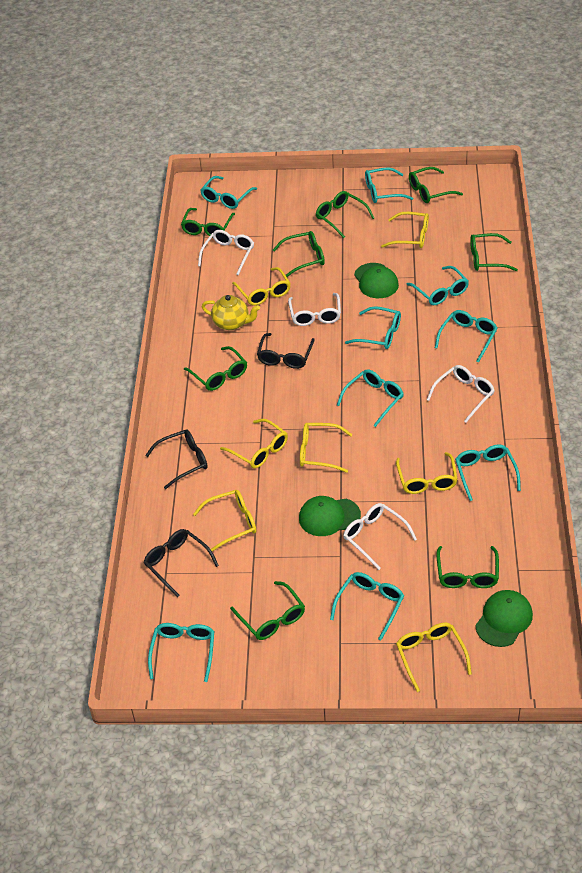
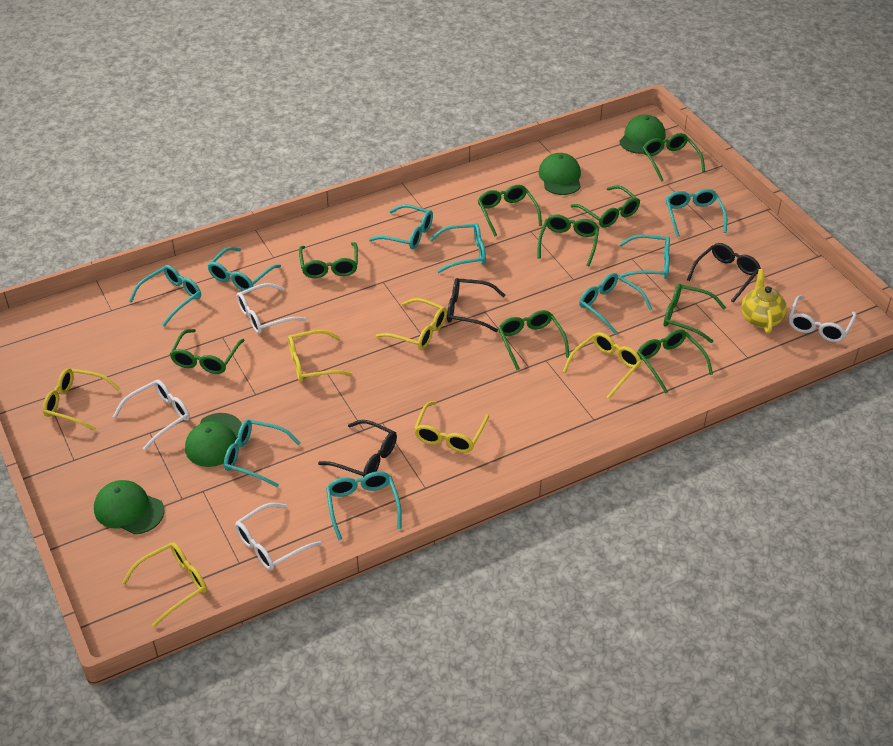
green cap: [299,496,361,536] [354,263,399,298] [475,590,533,647] = 3 -> [94,480,165,535] [185,413,242,467] [539,153,581,195] [619,115,665,154] = 4
green glasses: [181,208,235,236] [184,346,247,391] [230,581,305,640] [273,231,325,277] [316,191,374,238] [409,167,463,203] [436,546,499,588] [470,233,518,271] = 8 -> [170,329,245,374] [299,242,358,278] [478,185,542,236] [498,310,569,370] [538,214,599,266] [571,185,640,228] [637,329,713,394] [643,133,705,182] [664,284,726,343] = 9
yellow glasses: [193,490,256,552] [220,419,288,468] [232,267,291,306] [300,423,352,473] [381,212,429,248] [396,452,458,494] [396,622,472,692] = 7 -> [43,368,120,431] [122,542,207,627] [288,330,353,382] [376,298,447,350] [414,401,489,453] [563,332,642,399] = 6

